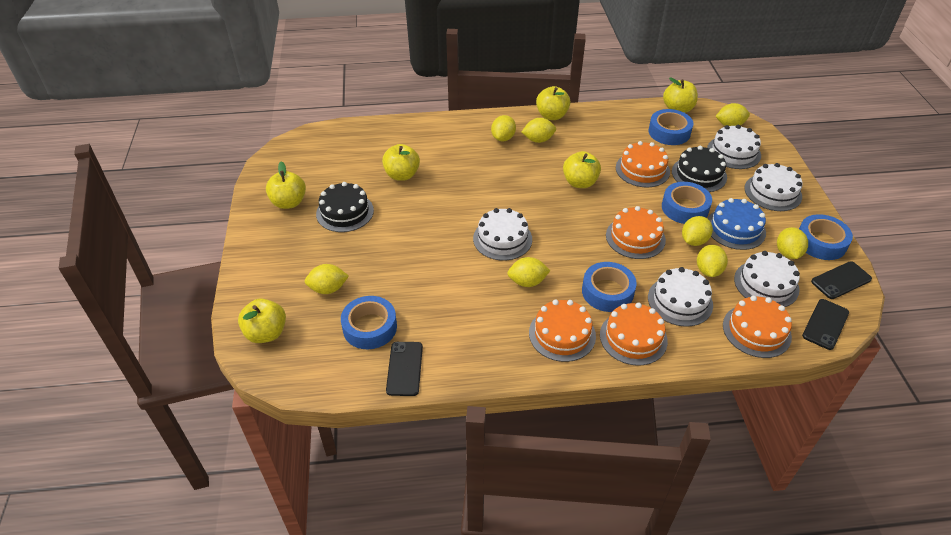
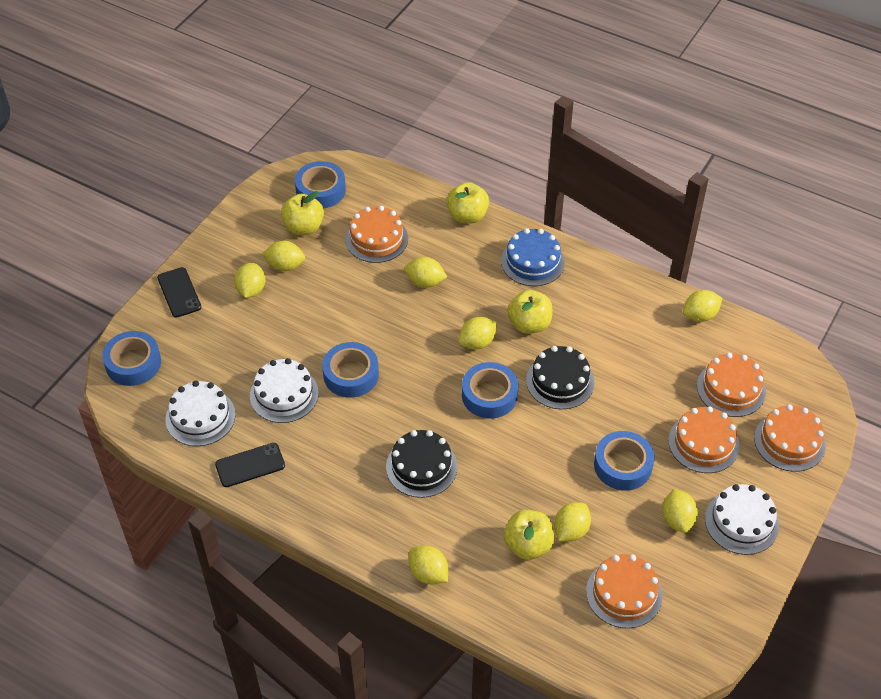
black phone: [386,342,423,396] [802,299,849,350] [811,261,872,299] = 3 -> [157,267,201,318] [215,443,285,487] = 2
white cake: [473,208,532,261] [648,267,713,327] [707,125,761,169] [734,251,800,307] [744,163,803,211] = 5 -> [165,381,235,446] [250,358,319,423] [705,484,779,555] = 3
yellow apple: [238,298,286,343] [266,161,306,209] [382,144,420,181] [536,86,570,120] [563,151,601,188] [663,77,698,113] = 6 -> [281,191,324,235] [447,182,489,224] [504,510,555,560] [507,290,553,334] = 4

